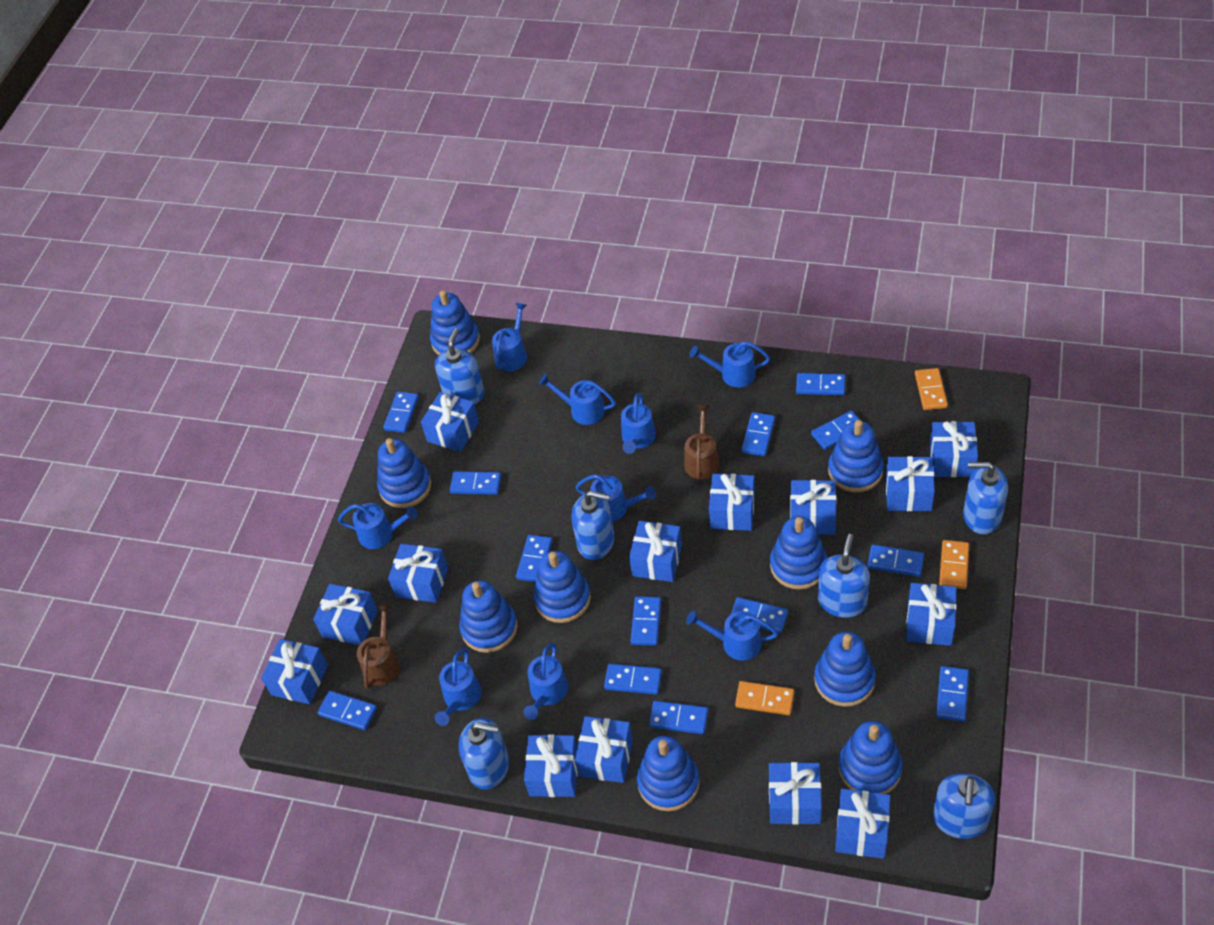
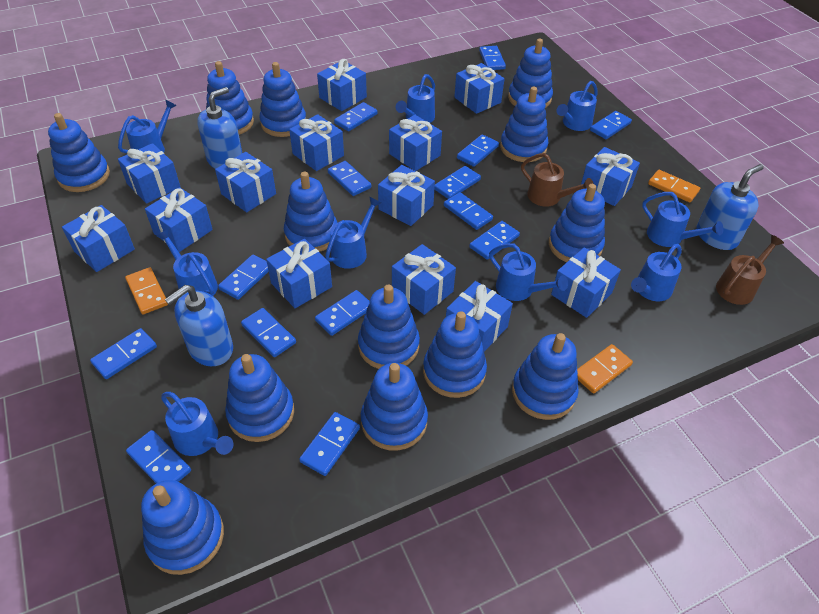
blue domino: [318,691,377,730] [383,392,419,433] [450,471,501,495] [516,535,552,582] [604,664,662,695] [631,596,661,646] [649,701,708,734] [731,597,788,634] [742,412,775,456] [796,373,846,395] [811,411,860,450] [867,544,924,577] [936,666,969,722] = 13 -> [90,328,157,379] [126,430,191,483] [218,255,269,300] [241,308,296,357] [299,412,360,476] [315,290,370,336] [328,161,371,196] [334,102,378,131] [434,166,481,199] [444,192,493,230] [457,134,499,167] [469,221,520,260] [479,46,506,70] [590,111,632,139] = 14
blue soap dispenser: [435,328,485,404] [459,718,509,789] [571,491,615,560] [818,534,870,618] [933,773,995,839] [963,462,1008,534] = 6 -> [165,285,233,366] [197,87,242,169] [697,164,764,250] = 3
blue stacking toy: [377,438,431,508] [430,290,480,355] [459,580,517,653] [533,551,591,623] [637,736,700,811] [770,516,827,590] [814,632,876,707] [828,420,884,492] [838,721,902,794] = 9 -> [48,113,110,192] [141,480,224,575] [206,61,254,135] [225,354,294,442] [259,62,306,137] [284,172,337,252] [358,284,420,369] [361,363,428,451] [423,311,487,398] [500,87,548,162] [508,39,553,108] [512,333,579,420] [549,184,605,262] = 13

